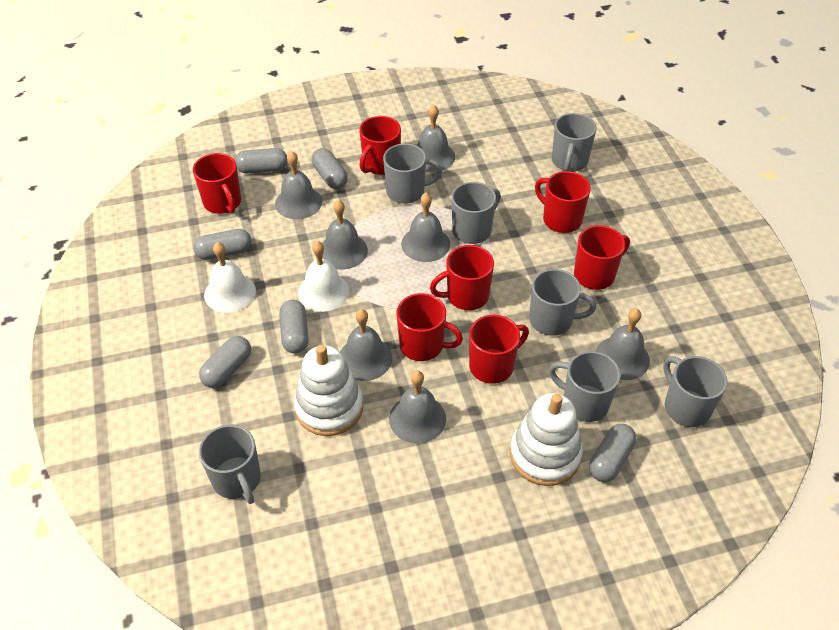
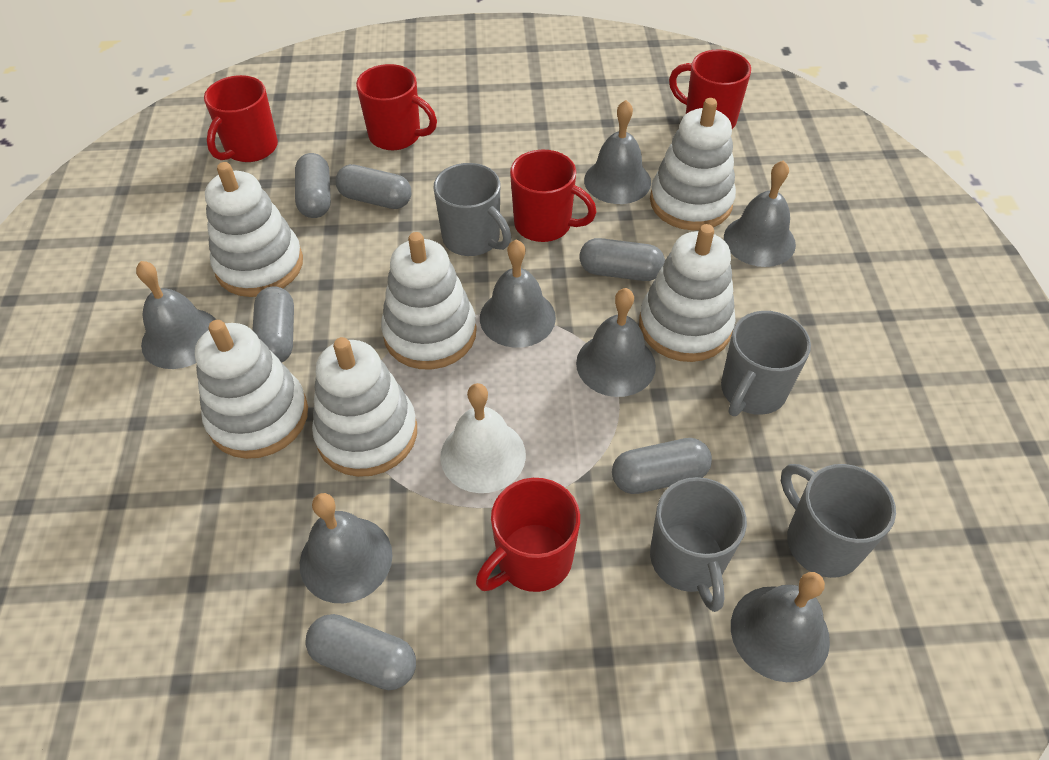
grey mug: [199,425,261,504] [383,143,442,204] [452,182,501,244] [529,269,596,336] [549,351,621,422] [552,113,596,172] [663,356,728,427] = 7 -> [433,163,511,256] [650,477,747,612] [721,311,811,416] [781,464,896,578] = 4
red mug: [193,153,241,214] [359,116,401,175] [397,293,463,361] [430,245,494,310] [469,315,529,384] [535,171,591,233] [574,225,630,290] = 7 -> [204,75,278,162] [356,64,437,150] [476,478,580,592] [510,149,597,242] [669,50,751,129] = 5
white bell: [204,242,256,313] [298,241,349,312] = 2 -> [441,383,526,493] = 1
white stacking toy: [294,345,363,436] [510,393,583,486] = 2 -> [195,320,308,459] [205,162,303,297] [312,337,417,477] [381,232,477,369] [639,224,736,362] [650,98,736,231] = 6

